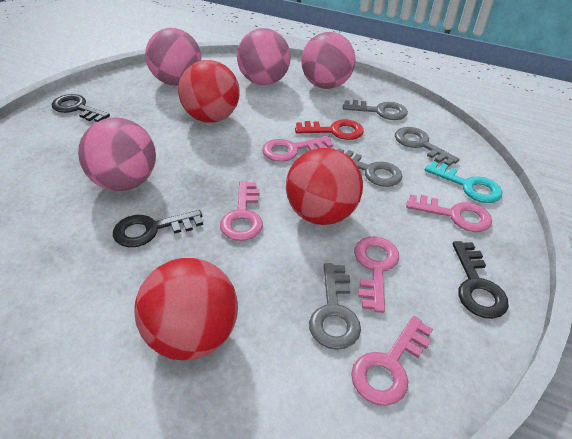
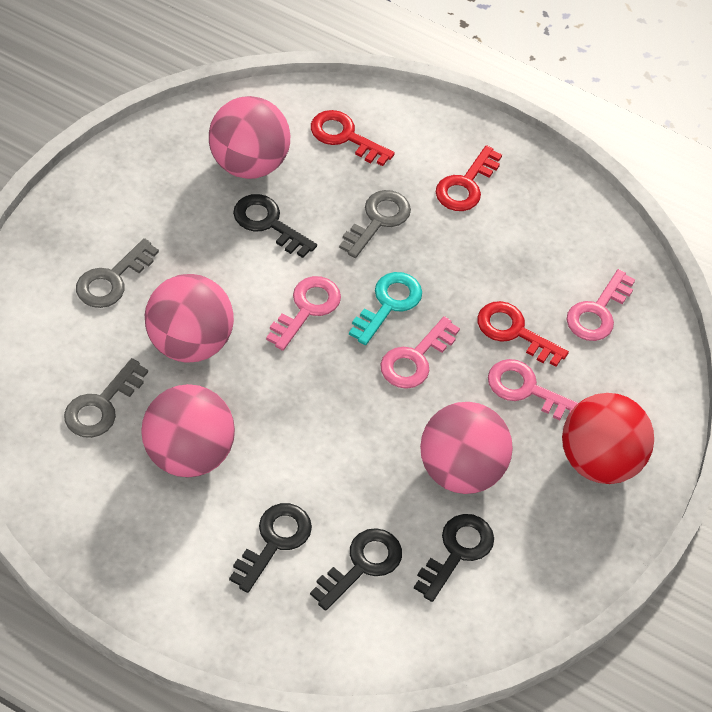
black key: [52,94,110,122] [113,210,203,247] [453,241,509,319] = 3 -> [229,503,312,593] [233,194,317,258] [310,528,402,611] [414,514,494,602] = 4
grey key: [309,263,361,350] [338,149,403,187] [343,100,408,120] [395,127,460,167] = 4 -> [64,358,148,438] [76,238,159,308] [339,190,411,258] = 3
pink key: [220,181,263,241] [262,136,333,162] [351,316,433,406] [354,236,399,313] [406,195,492,232] = 5 -> [266,276,341,351] [380,316,460,389] [488,359,578,420] [566,269,635,341] = 4
red ball: [134,258,238,360] [178,60,240,123] [286,148,363,225] = 3 -> [562,393,654,484] = 1
red key: [295,120,364,140] = 1 -> [311,110,395,166] [436,145,502,211] [477,301,569,367] = 3

